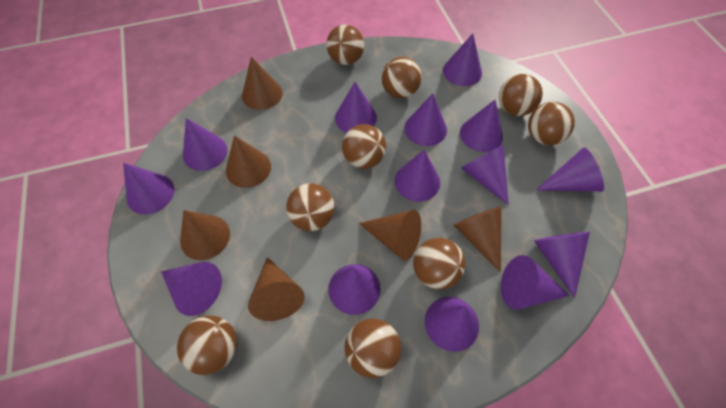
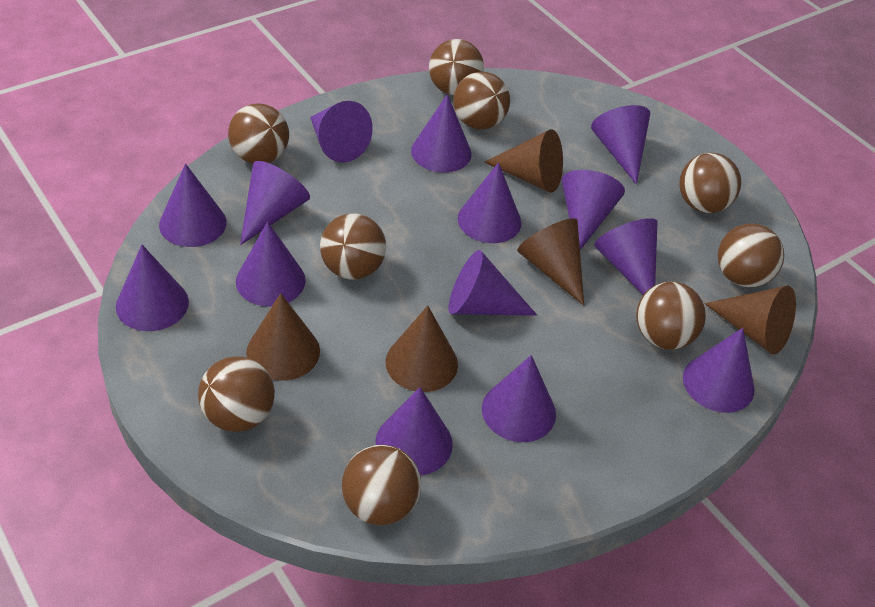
brown cone: [180,210,230,260] [226,135,271,188] [242,57,283,110] [248,257,305,321] [359,210,421,260] [453,206,502,272] = 6 -> [246,293,320,381] [386,306,458,392] [484,129,563,192] [517,218,584,306] [704,285,796,355] = 5

